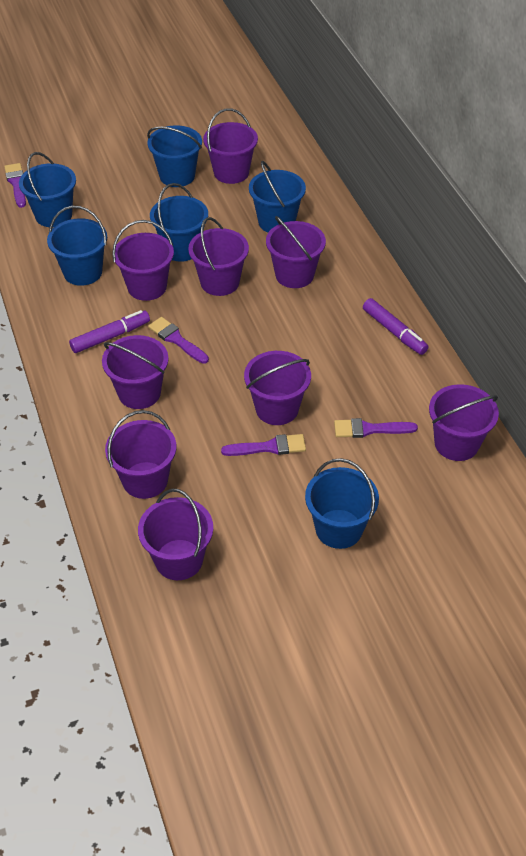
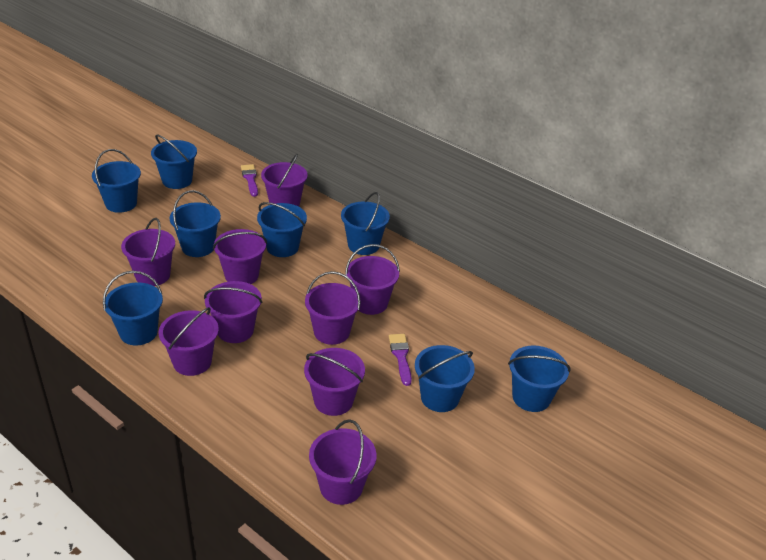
blue bucket: [19,152,76,227] [47,206,107,286] [147,125,202,187] [150,183,208,262] [249,161,306,232] [305,458,379,549] = 6 -> [92,149,141,213] [103,271,163,346] [151,134,197,189] [170,190,221,257] [257,202,307,257] [341,192,390,255] [415,345,475,412] [508,345,571,412] = 8
purple brush: [4,163,26,208] [148,317,209,364] [221,434,306,456] [334,418,418,438] = 4 -> [241,164,258,197] [389,334,412,386] = 2
purple marker: [69,310,150,353] [363,298,429,355] = 2 -> none = 0

